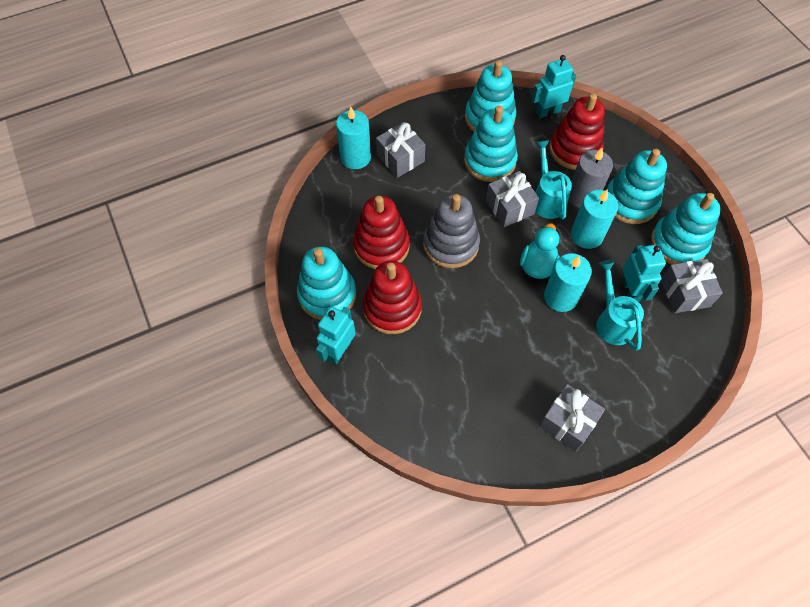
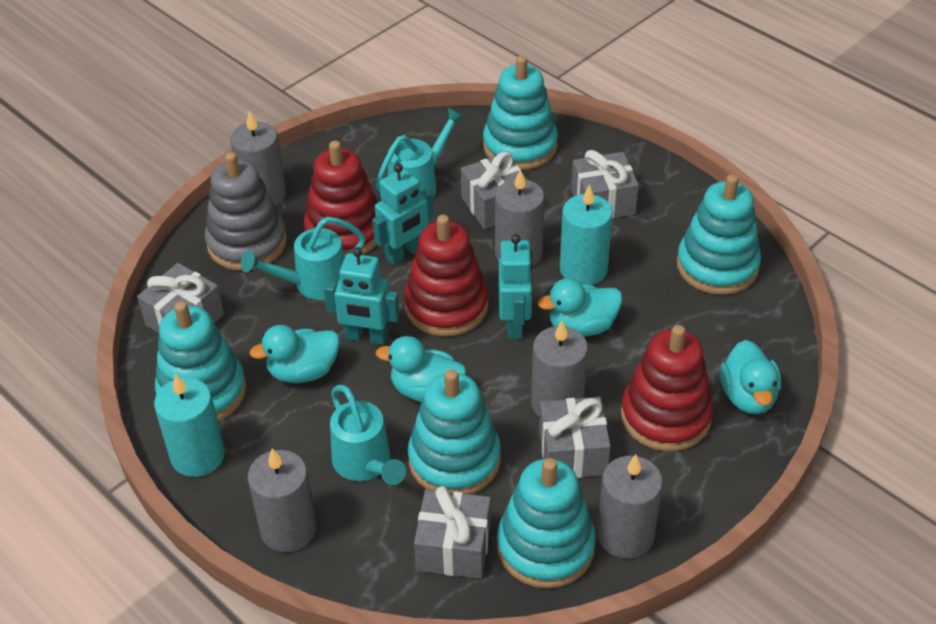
grey candle: [569,148,613,208] = 1 -> [230,111,286,206] [247,448,317,552] [495,169,545,266] [531,321,588,417] [597,454,663,559] = 5
grey gift: [376,122,425,178] [486,171,539,227] [539,384,605,451] [661,259,723,313] = 4 -> [137,263,224,333] [414,486,491,579] [461,152,527,229] [539,397,611,478] [571,150,639,219] = 5
turquoise candle: [336,107,371,169] [544,253,592,312] [571,189,618,249] = 3 -> [154,373,225,477] [560,184,613,285] = 2
turquoise duck: [520,223,560,279] = 1 -> [249,325,340,383] [376,336,466,403] [538,278,623,336] [720,340,781,414] = 4
turquoise watering can: [535,140,572,219] [596,260,644,351] = 2 -> [241,217,366,300] [330,385,406,485] [375,108,465,197] = 3

